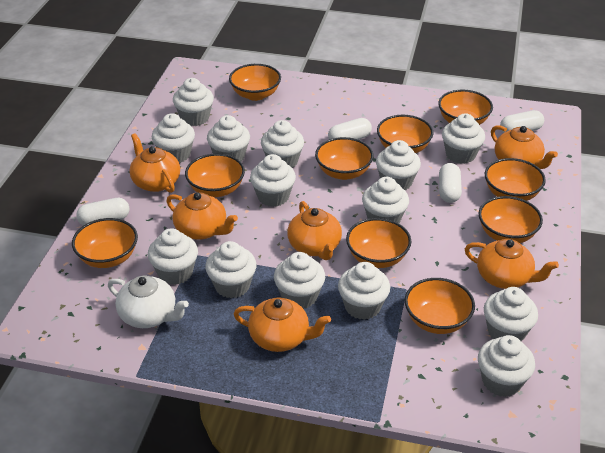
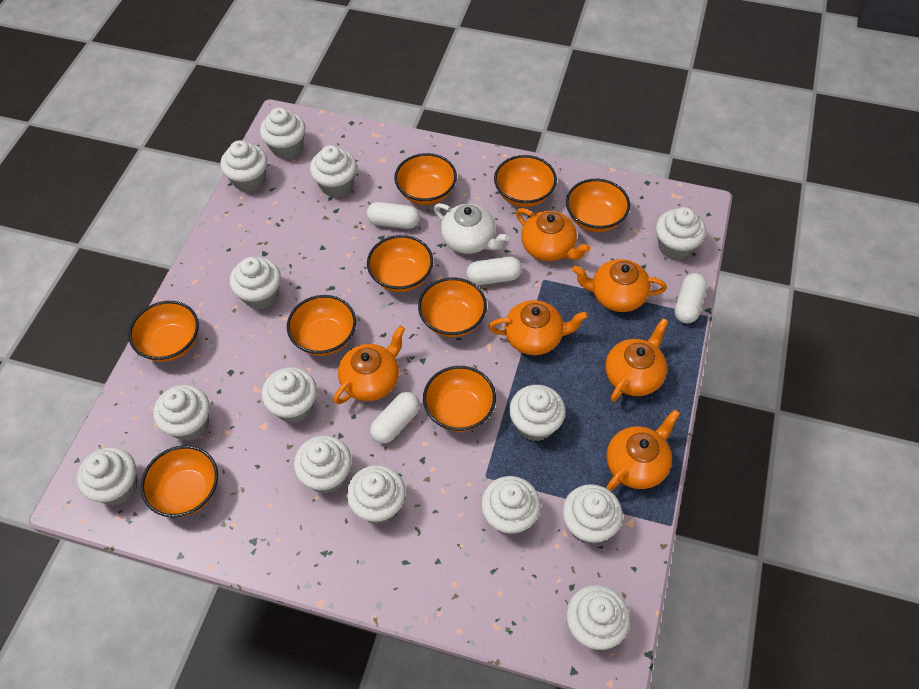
orange bowl: [72,218,138,268] [185,153,245,197] [229,64,281,101] [315,137,374,180] [346,218,412,268] [377,115,434,153] [405,278,475,334] [438,90,493,125] [478,196,543,243] [485,158,546,201] = 10 -> [129,301,199,362] [141,445,218,517] [287,295,356,356] [367,235,433,292] [394,153,457,205] [418,277,487,337] [423,366,496,432] [494,155,557,207] [566,179,630,232] = 9

